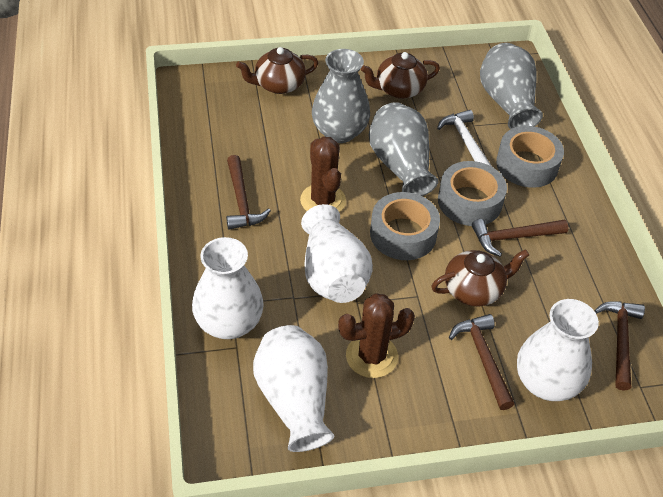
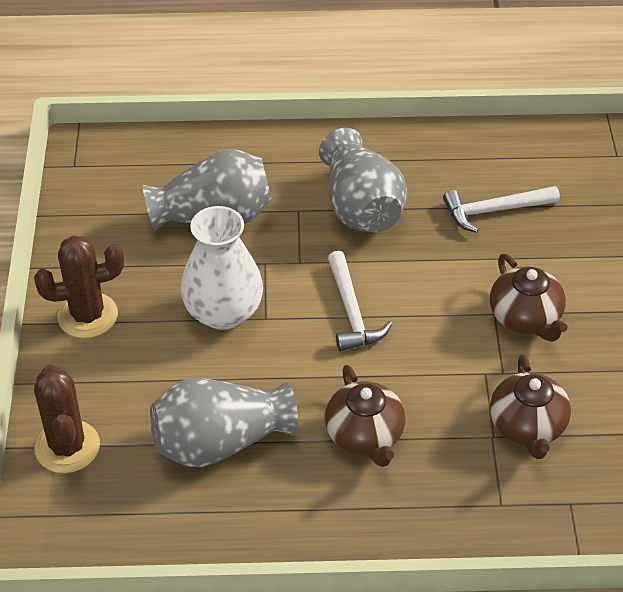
brown hammer: [226,155,271,230] [449,314,514,410] [472,219,568,257] [594,301,645,391] = 4 -> none = 0
grey tape: [370,192,440,260] [438,161,507,226] [496,126,564,188] = 3 -> none = 0
white hammer: [437,110,492,167] = 1 -> [328,251,392,351] [443,186,560,233] = 2
white vase: [192,237,264,339] [253,325,334,452] [301,204,373,303] [517,299,599,401] = 4 -> [180,206,263,330] = 1

